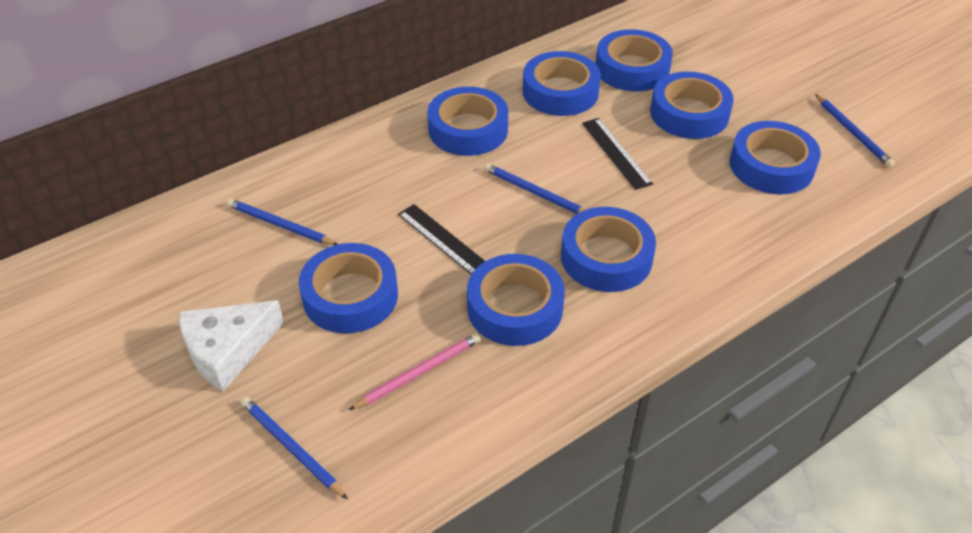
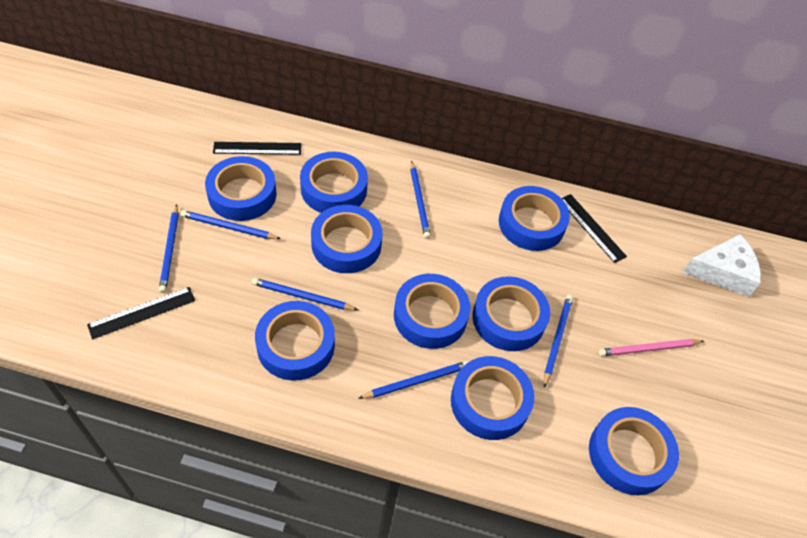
black ruler: [398,204,485,274] [582,118,653,190] = 2 -> [87,287,195,339] [213,142,302,155] [561,194,627,263] = 3
blue pencil: [227,199,338,245] [241,397,348,499] [484,163,585,214] [815,94,895,168] = 4 -> [159,204,179,293] [180,210,281,239] [252,278,358,310] [358,361,468,399] [410,161,431,239] [544,295,573,388] = 6
blue tape: [299,243,398,333] [427,87,508,156] [467,254,565,346] [523,51,601,116] [561,207,656,292] [595,29,673,91] [650,72,734,139] [730,121,821,195] = 8 -> [205,156,277,221] [255,301,335,381] [300,152,368,213] [311,205,382,273] [394,274,470,349] [451,356,534,440] [472,276,550,351] [499,186,570,251] [589,407,679,495] = 9

